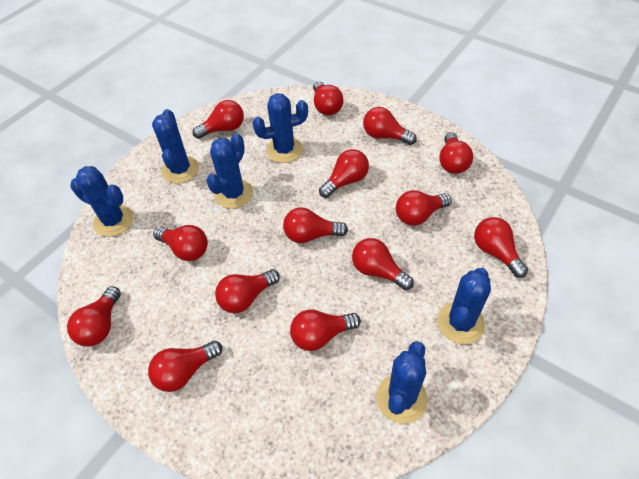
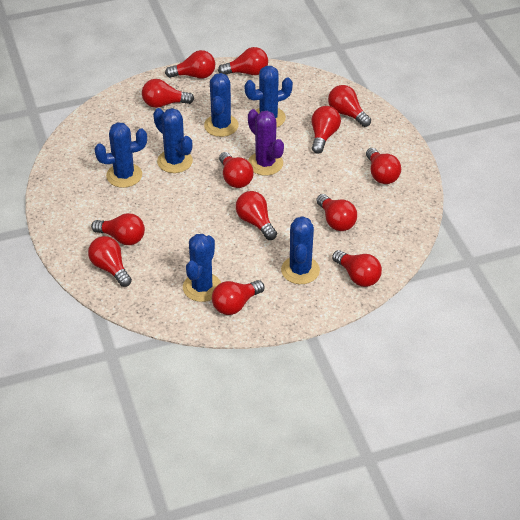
purple cactus: none = 0 -> [248,109,284,176] = 1
red light bulb: [67,286,121,346] [148,341,222,392] [153,225,208,261] [192,100,244,139] [215,269,280,313] [283,207,348,243] [290,310,361,351] [313,81,343,115] [319,149,369,198] [352,238,414,290] [363,107,417,145] [396,190,452,226] [439,132,473,174] [474,217,528,278] = 14 -> [88,236,132,287] [91,213,145,245] [142,79,194,108] [165,50,215,79] [212,280,264,315] [218,47,268,75] [219,152,254,188] [236,191,277,240] [311,106,341,154] [316,194,357,231] [328,85,371,127] [332,250,382,287] [366,148,401,184] = 13

